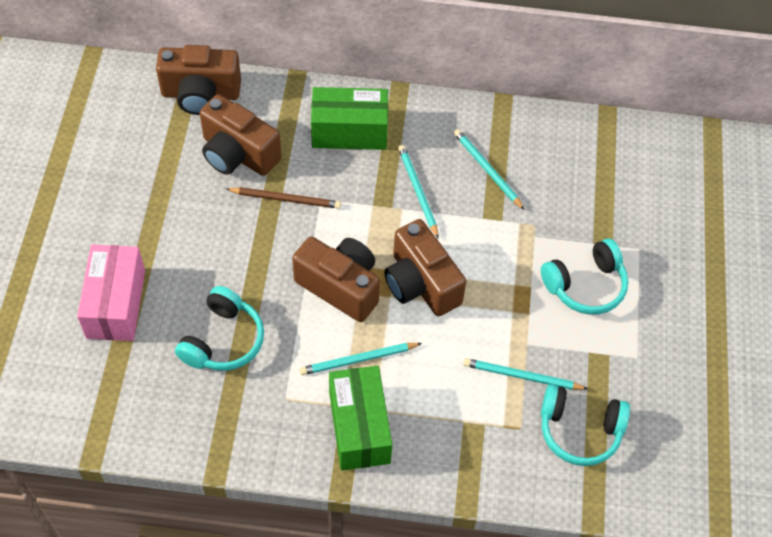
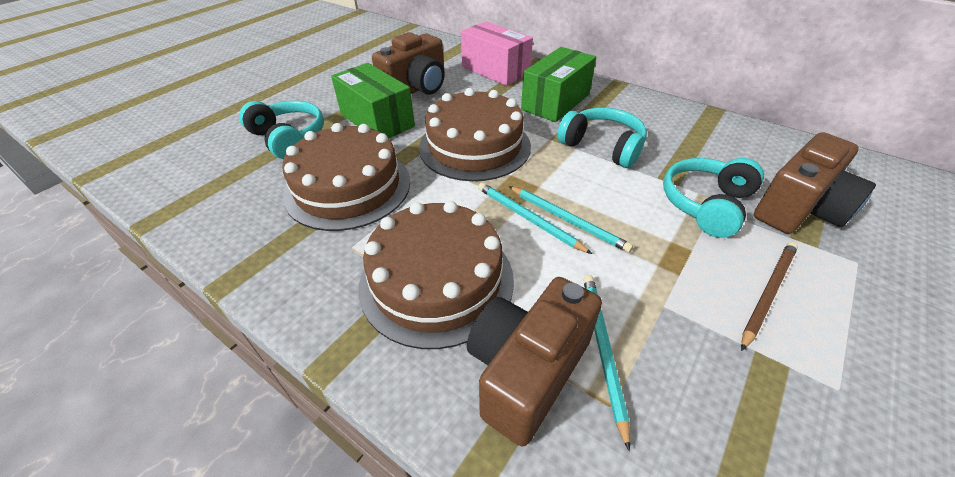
brown cake: none = 0 -> [282,123,410,231] [359,201,514,349] [419,88,531,181] = 3
brown camera: [156,45,241,115] [200,94,282,176] [292,237,380,322] [384,219,466,316] = 4 -> [372,32,445,95] [467,277,602,446] [754,132,876,234] = 3
turquoise pencil: [300,343,422,375] [398,145,439,239] [454,129,525,210] [463,358,588,390] = 4 -> [478,182,592,254] [509,186,633,253] [583,275,630,452] = 3

